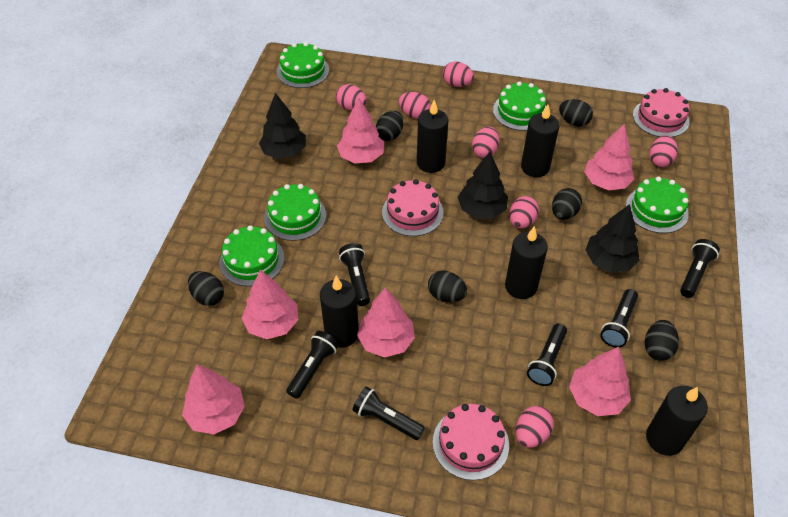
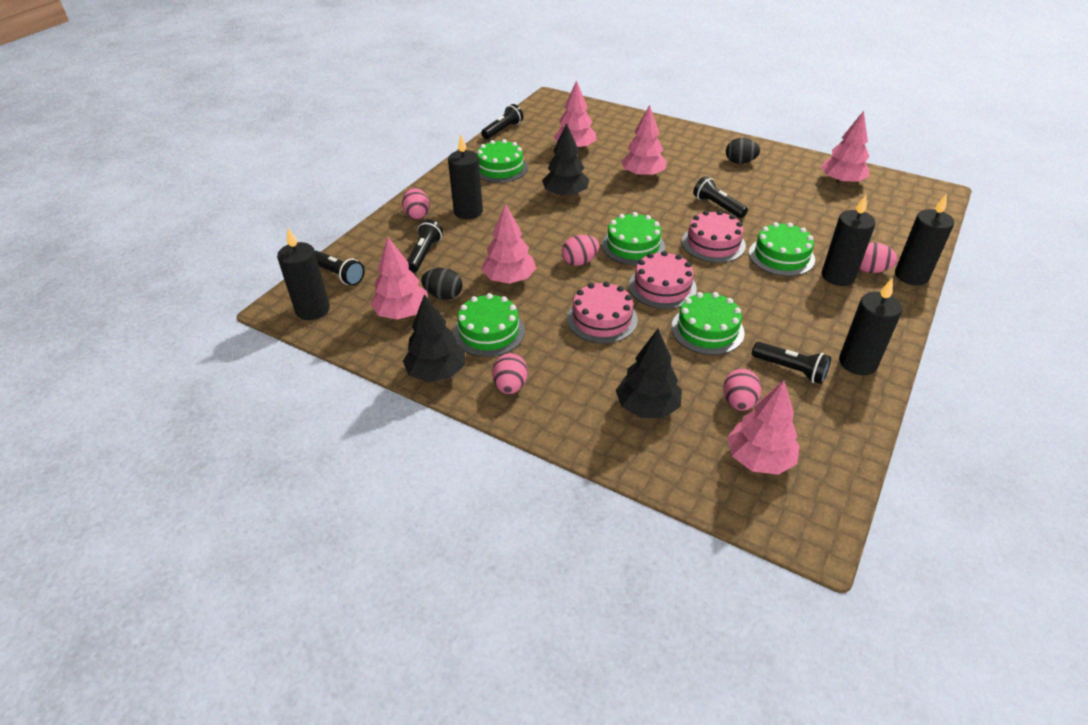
black egg: [188,271,224,306] [376,111,403,141] [428,270,467,302] [552,188,582,220] [559,99,593,127] [645,320,679,361] = 6 -> [421,268,462,300] [726,138,760,164] = 2
black flashlight: [286,331,339,399] [339,243,370,306] [352,386,425,440] [527,323,567,386] [600,289,638,347] [680,239,720,298] = 6 -> [315,251,365,286] [407,219,443,273] [481,104,523,139] [693,176,748,218] [752,342,831,384] = 5
pink egg: [336,84,367,110] [399,92,431,119] [443,61,474,87] [472,127,499,158] [509,196,539,228] [516,406,554,448] [649,135,678,167] = 7 -> [402,188,430,219] [492,353,528,394] [562,235,599,266] [723,369,761,411] [860,242,898,273] = 5

